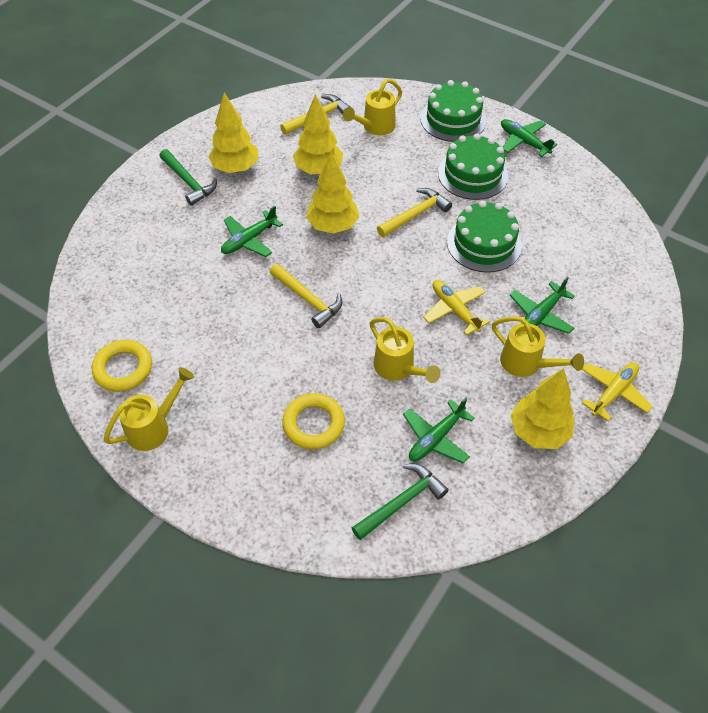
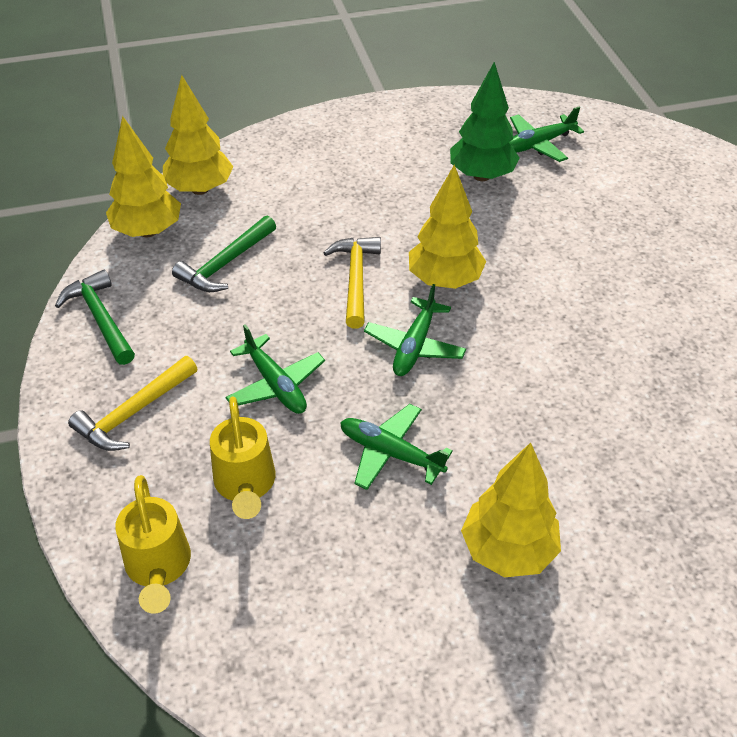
green cake: [420,80,486,142] [438,133,508,200] [447,201,522,273] = 3 -> none = 0
green tree: none = 0 -> [450,62,520,181] = 1
yellow hammer: [270,264,342,328] [280,94,350,135] [377,188,452,237] = 3 -> [68,356,198,451] [323,237,381,329] = 2
yellow plane: [423,280,490,335] [582,362,653,421] = 2 -> none = 0
yellow ring: [92,340,152,392] [282,393,345,449] = 2 -> none = 0
yellow watering can: [104,367,194,451] [343,79,402,135] [370,317,441,383] [492,316,584,377] = 4 -> [115,475,191,614] [210,396,275,519] = 2

